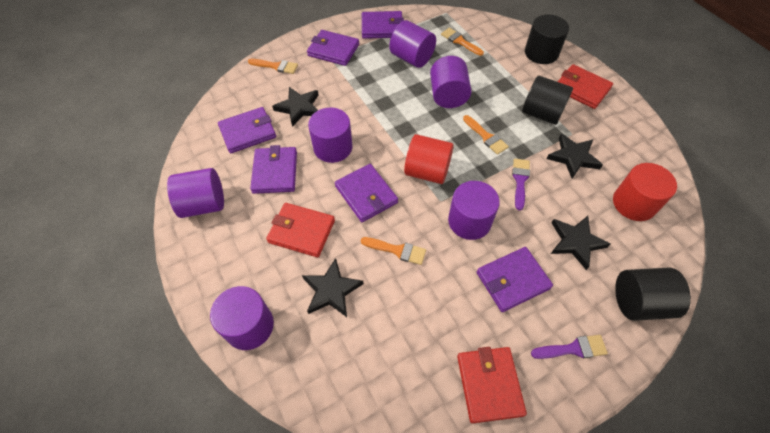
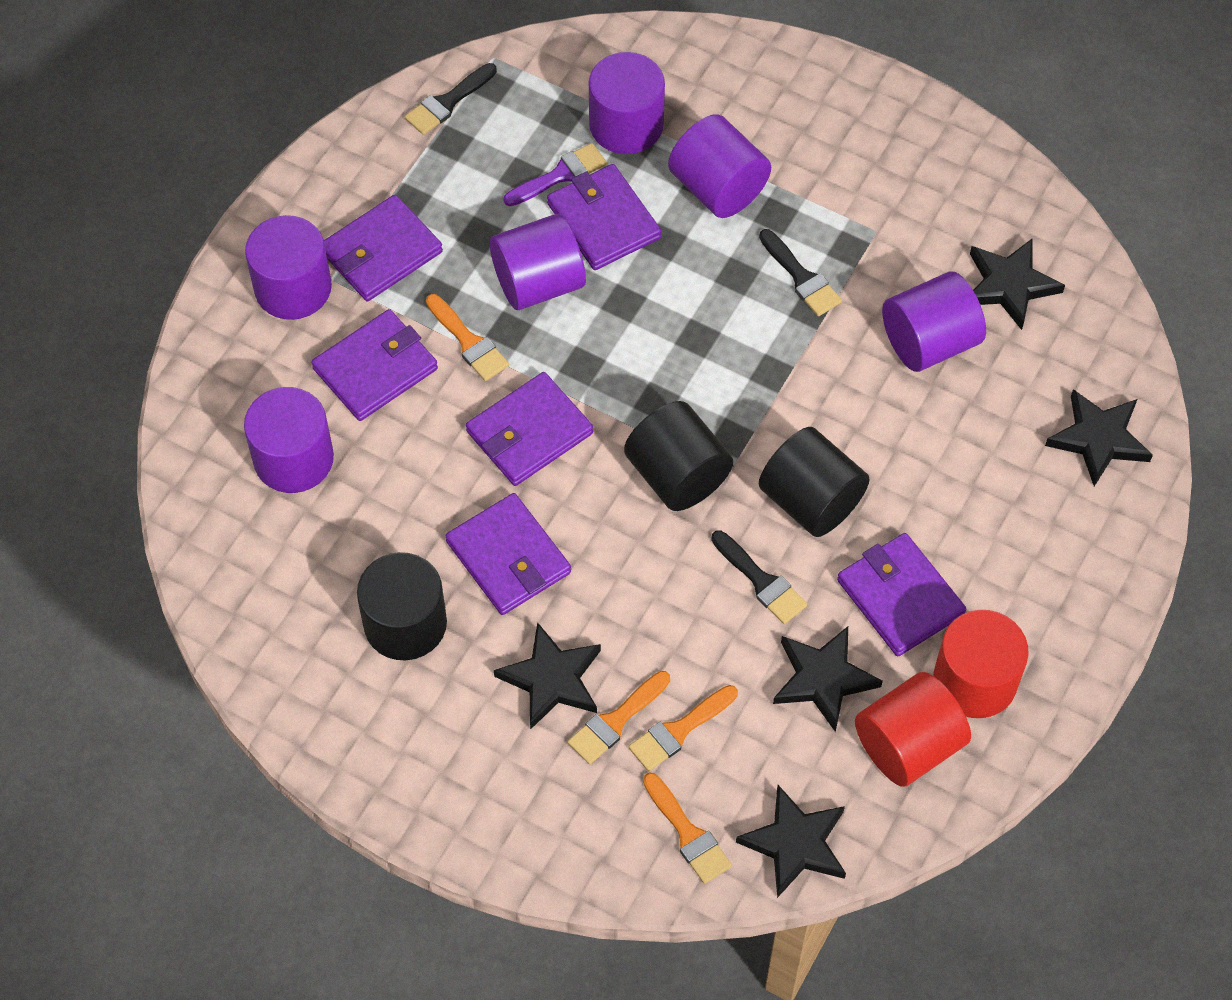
black brush: none = 0 -> [405,63,497,135] [711,530,807,624] [759,229,842,316] = 3
black star: [272,87,318,127] [302,258,363,317] [547,133,603,179] [551,216,611,270] = 4 -> [494,622,601,730] [736,785,846,898] [773,626,883,732] [970,238,1065,330] [1045,389,1153,486] = 5
purple brush: [512,159,530,210] [531,335,608,359] = 2 -> [504,143,607,206] = 1
red wallet: [266,203,335,258] [457,347,527,423] [558,64,613,109] = 3 -> none = 0

